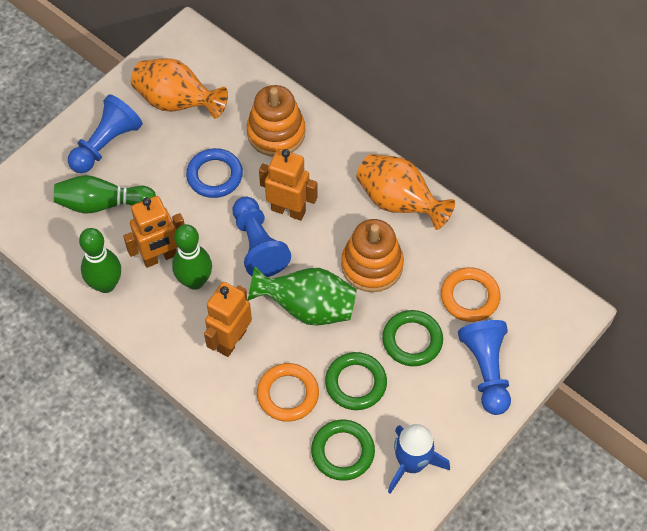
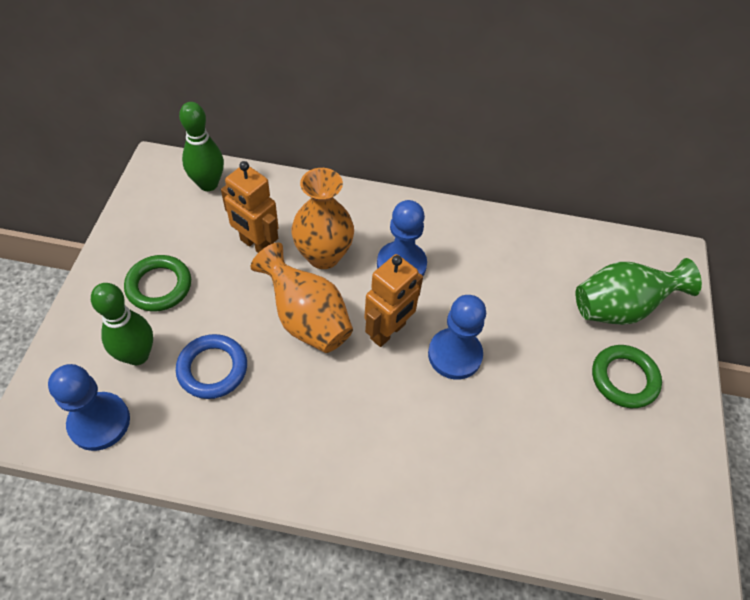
blue rocket: [388,424,450,494] = 1 -> none = 0
green bowling pin: [54,175,156,214] [79,228,121,293] [172,224,212,290] = 3 -> [91,283,153,365] [179,102,224,191] = 2
green ring: [311,419,375,481] [325,352,387,410] [382,310,443,366] = 3 -> [124,255,191,312] [592,345,662,408] = 2
orange ring: [257,363,319,422] [441,267,500,322] = 2 -> none = 0
orange robot: [123,196,184,268] [204,282,252,357] [259,149,318,221] = 3 -> [221,161,279,253] [364,254,423,347] = 2
orange stacking toy: [247,85,305,157] [341,219,404,292] = 2 -> none = 0

